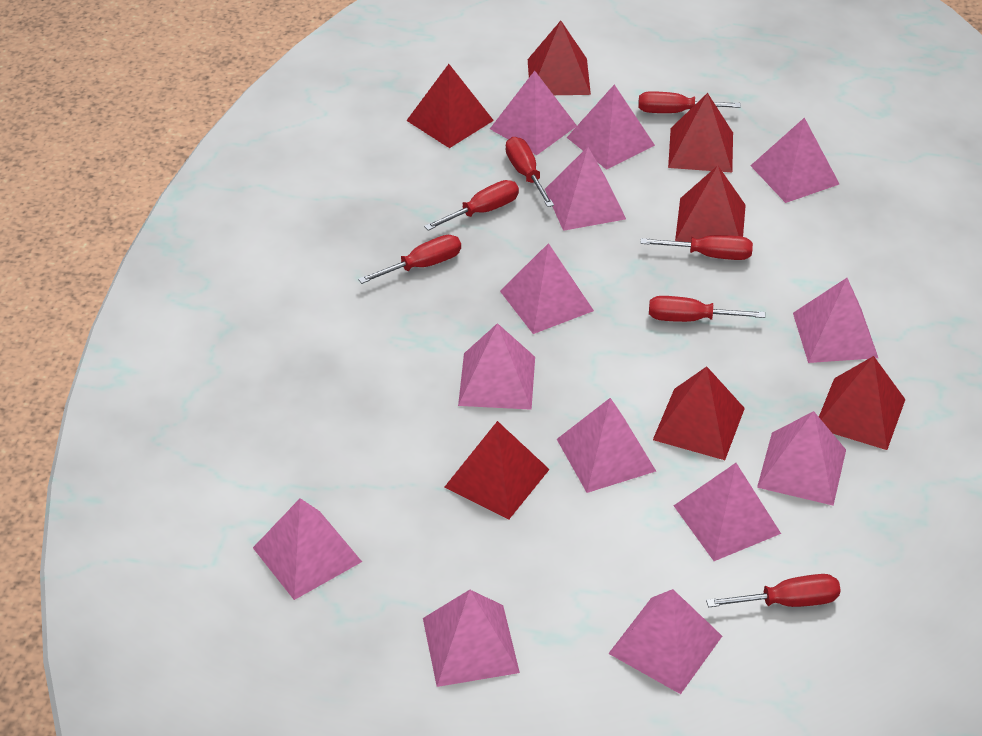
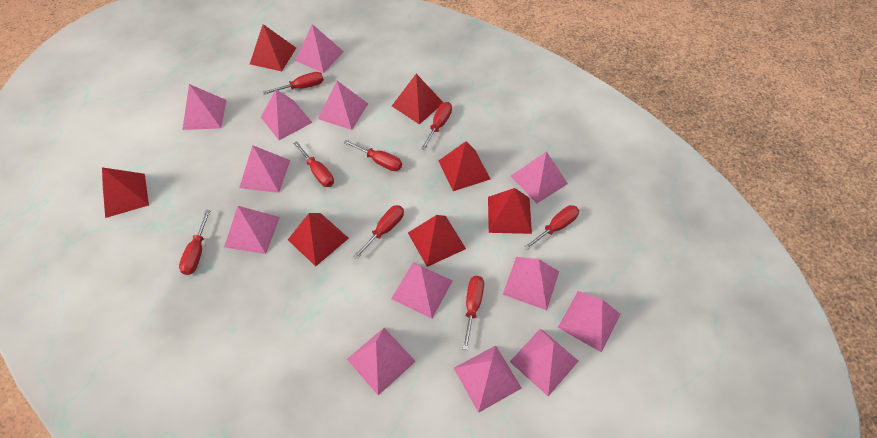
red screwdriver: [358,235,461,284] [424,180,519,231] [506,137,554,207] [638,91,741,113] [640,235,753,260] [649,296,765,322] [706,574,841,607] = 7 -> [179,210,211,275] [263,72,324,95] [293,141,334,187] [344,140,402,171] [353,205,404,260] [421,102,452,150] [463,276,484,350] [524,205,579,250] = 8

